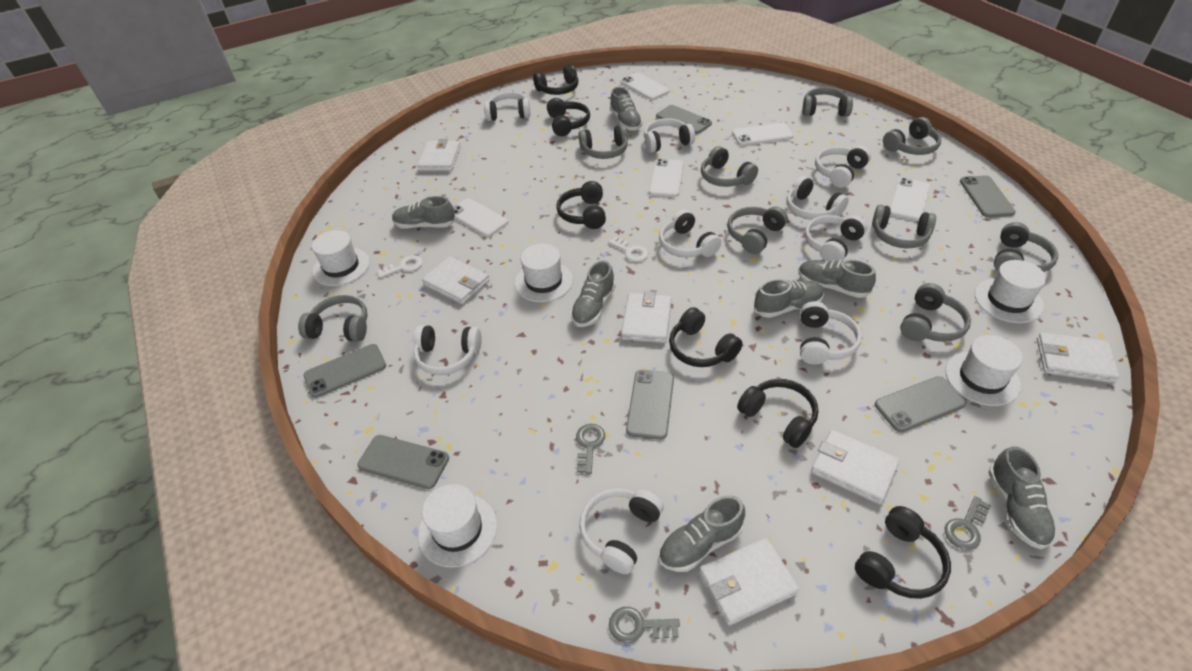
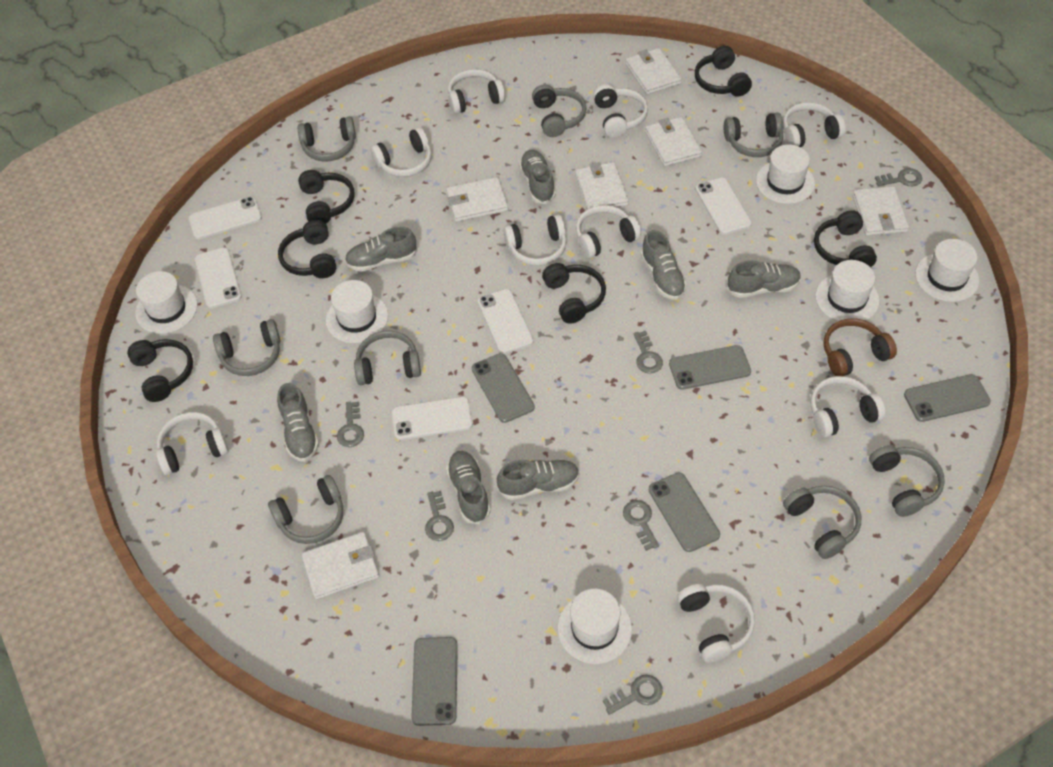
brown headphones: none = 0 -> [823,318,897,376] = 1
grey headphones: [298,295,368,342] [579,125,628,159] [701,146,758,187] [727,207,788,254] [803,87,853,117] [872,205,936,248] [883,117,941,155] [900,283,971,342] [994,222,1058,272] = 9 -> [213,319,280,376] [268,475,343,544] [298,116,356,162] [354,331,421,385] [532,84,587,137] [724,112,783,157] [783,486,861,559] [869,445,945,517] = 8
grey key: [576,424,605,474] [609,607,680,643] [945,496,991,550] = 3 -> [337,402,364,447] [425,491,454,541] [603,675,663,715] [623,500,659,551] [634,331,663,374] [875,168,922,186] = 6
grey phone: [303,344,386,398] [357,435,449,489] [626,370,674,440] [656,105,712,134] [875,376,967,432] [960,175,1016,218] = 6 -> [411,637,458,726] [472,353,535,423] [649,472,720,552] [669,345,751,390] [904,374,991,422] = 5
white hat: [312,230,370,286] [418,484,497,568] [515,244,573,302] [945,335,1023,406] [975,260,1046,323] = 5 -> [135,271,198,334] [326,280,388,343] [557,589,632,664] [756,145,815,204] [815,260,879,321] [915,239,979,302] = 6
white key: [377,255,423,278] [608,237,648,262] = 2 -> none = 0

